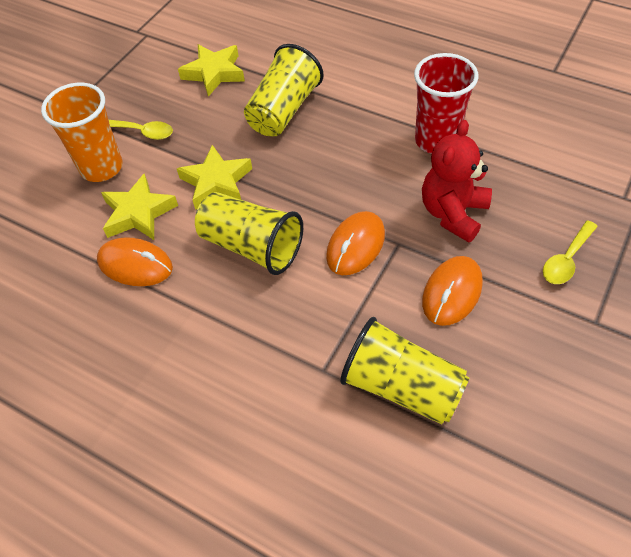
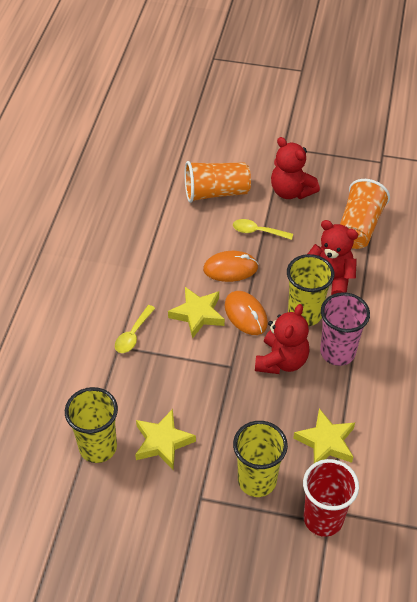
orange cup: [41,83,123,182] = 1 -> [185,161,251,203] [340,179,390,249] = 2
orange mouse: [97,237,173,286] [326,211,385,275] [422,256,483,326] = 3 -> [203,251,258,282] [224,291,268,335] = 2
pink cup: none = 0 -> [320,292,370,366] = 1
red teddy bear: [422,120,492,243] = 1 -> [255,304,309,374] [271,137,320,199] [308,220,358,295] = 3

